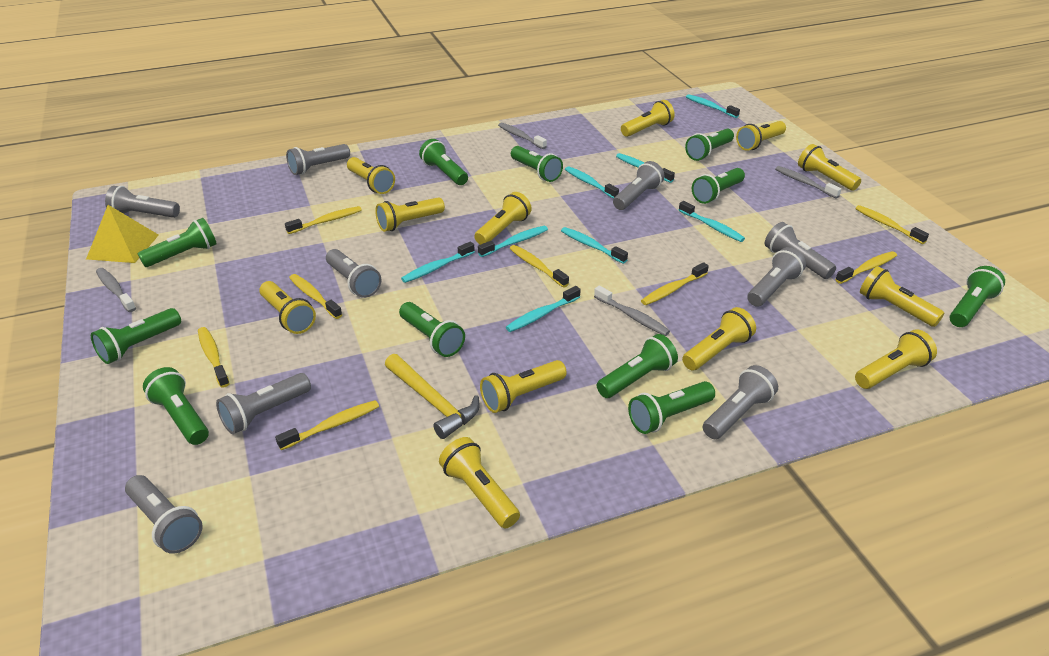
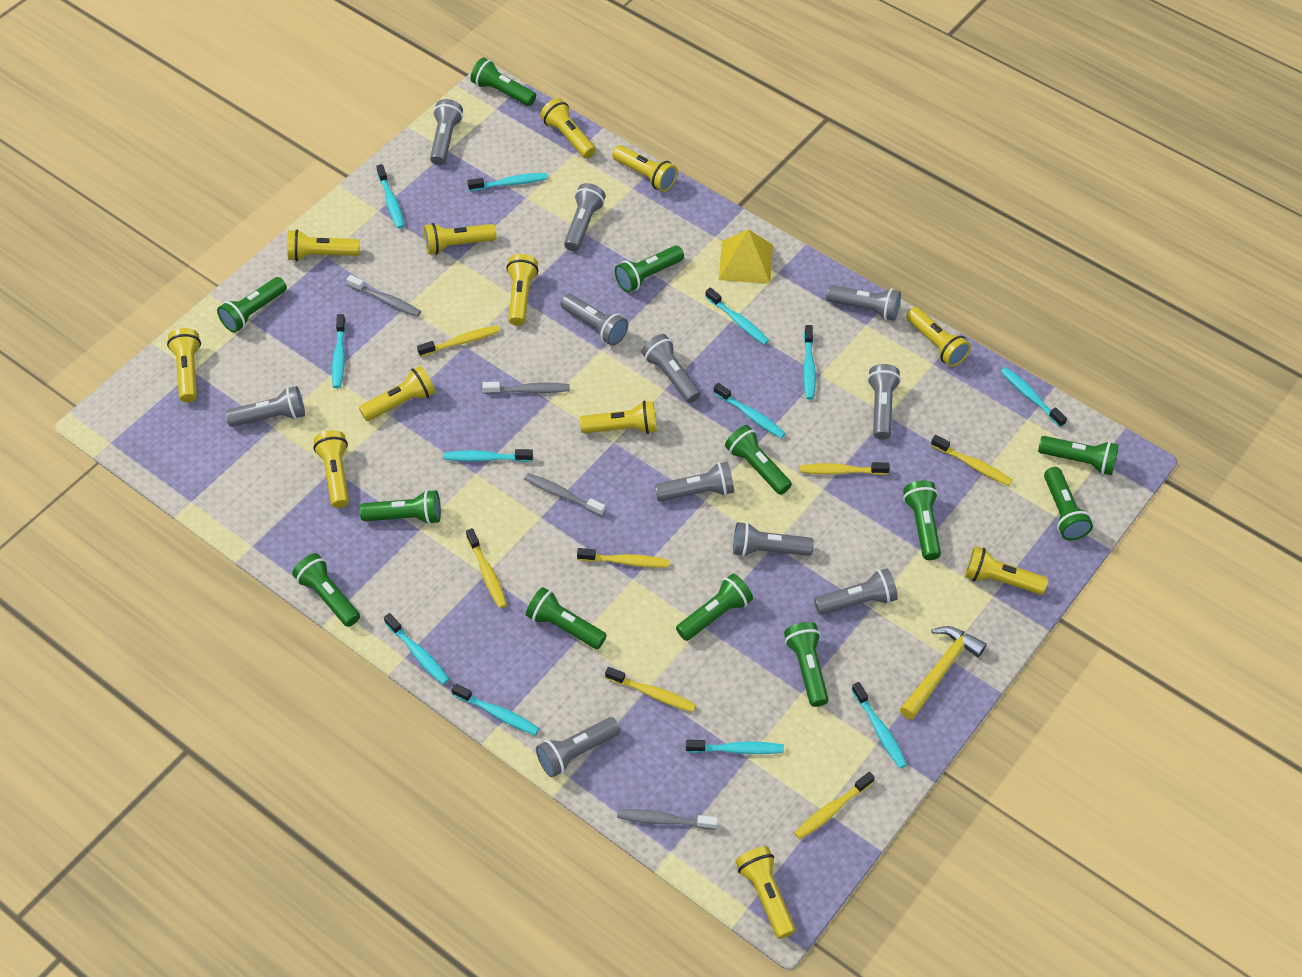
green flashlight: [91,308,181,364] [138,218,217,267] [143,367,209,445] [399,302,465,357] [419,139,468,185] [511,146,563,182] [597,334,678,398] [628,381,715,434] [685,129,734,161] [692,168,745,204] [950,266,1005,327] = 11 -> [217,277,287,333] [292,553,360,627] [360,490,441,524] [470,57,536,106] [526,587,607,649] [615,245,684,293] [676,573,753,641] [725,425,792,495] [784,622,829,707] [903,480,941,560] [1038,436,1119,475] [1044,467,1093,540] = 12
grey flashlight: [105,186,180,218] [125,475,202,554] [216,373,311,434] [286,144,350,175] [326,249,381,298] [613,161,665,210] [703,365,778,439] [747,247,806,307] [765,222,836,279] = 9 -> [226,386,305,427] [430,99,463,165] [536,717,620,777] [560,294,628,346] [564,183,606,251] [642,334,701,403] [655,462,734,502] [733,522,814,557] [814,568,898,615] [826,285,901,321] [867,364,901,440] = 11
turquoise toothbrush: [401,242,475,283] [478,226,548,257] [506,286,581,332] [561,227,628,264] [565,166,619,199] [616,153,675,183] [679,201,745,242] [686,94,740,118] = 8 -> [332,314,346,388] [376,164,404,229] [384,613,449,685] [444,449,533,462] [452,683,539,735] [468,173,548,191] [686,740,784,754] [705,287,769,345] [713,383,786,438] [803,325,816,400] [852,682,907,768] [1000,367,1067,427] = 12
yellow toothbrush: [198,327,230,388] [275,400,379,450] [285,206,362,234] [289,274,342,319] [510,245,569,288] [641,262,709,305] [835,251,897,284] [855,205,929,244] = 8 -> [417,325,500,357] [466,528,507,608] [577,548,669,568] [605,667,696,712] [794,772,875,839] [800,462,890,475] [931,435,1012,486] = 7

